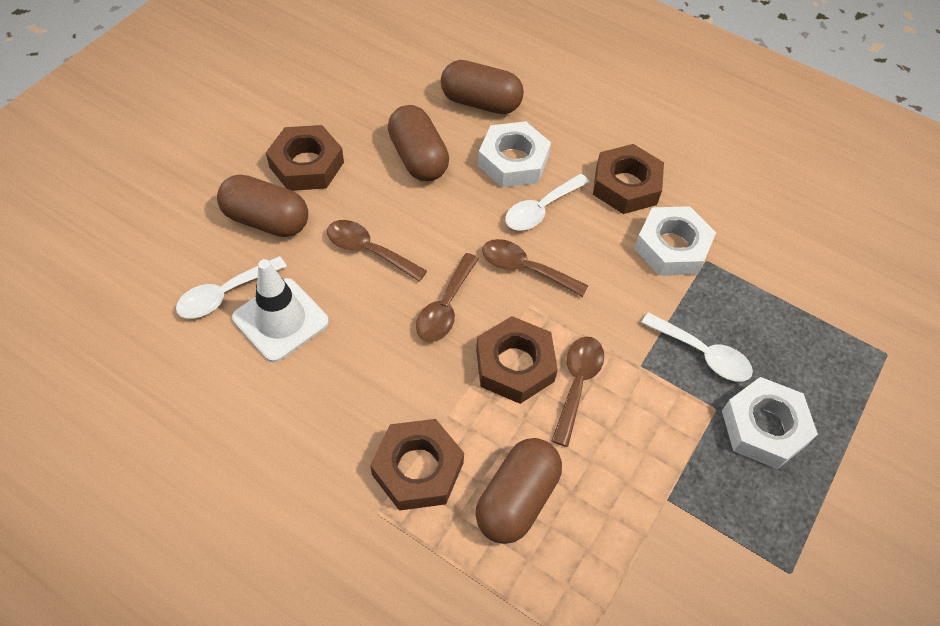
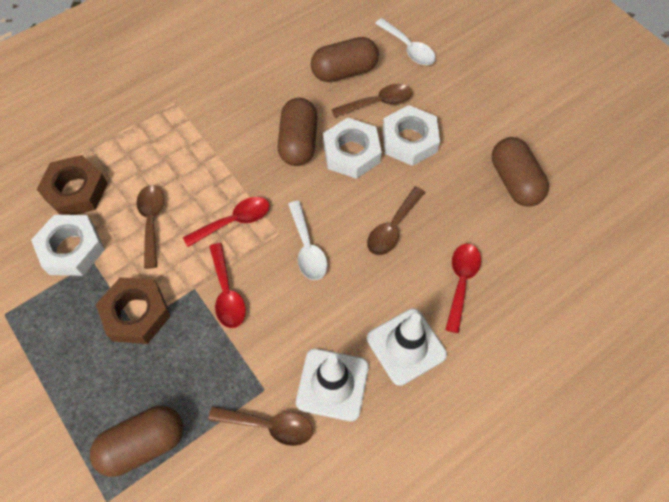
brown nut: [266,125,344,191] [370,419,464,511] [476,316,558,404] [593,144,664,214] = 4 -> [37,155,108,215] [96,277,171,344] = 2
red spoon: none = 0 -> [183,197,270,247] [209,243,246,328] [445,244,481,333] = 3
white spoon: [176,256,287,319] [505,174,589,231] [641,312,753,382] = 3 -> [288,201,328,280] [375,18,436,65] = 2
white traffic cone: [232,259,329,362] = 1 -> [296,349,369,421] [367,308,447,386] = 2

